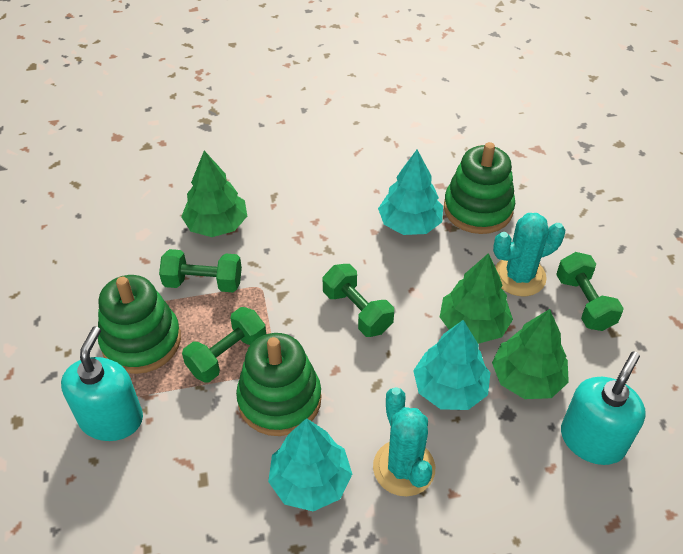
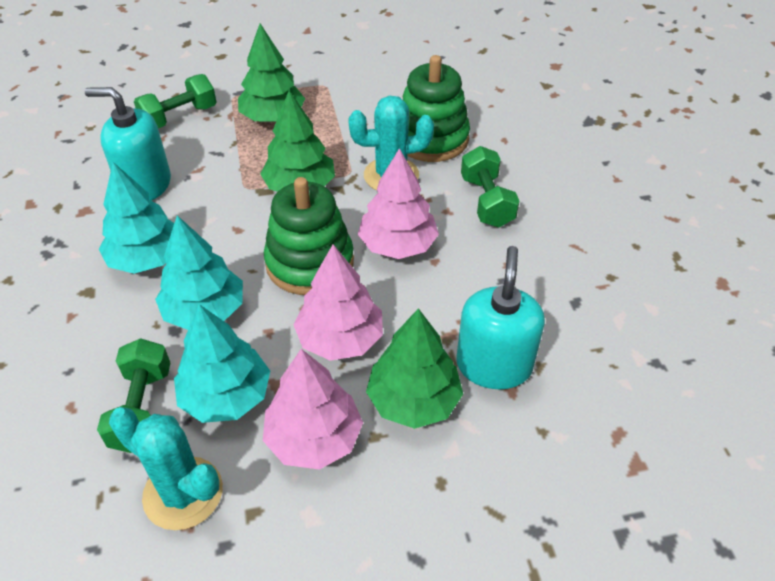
green dumbbell: [159,249,242,292] [182,307,266,383] [323,264,394,337] [556,252,624,331] = 4 -> [97,338,170,453] [134,74,216,128] [461,146,519,227] = 3
green stacking toy: [98,275,181,374] [236,333,321,436] [444,142,515,234] = 3 -> [264,177,354,295] [403,55,470,162] = 2
pink tree: none = 0 -> [263,349,363,470] [293,244,383,361] [358,148,439,259] = 3

